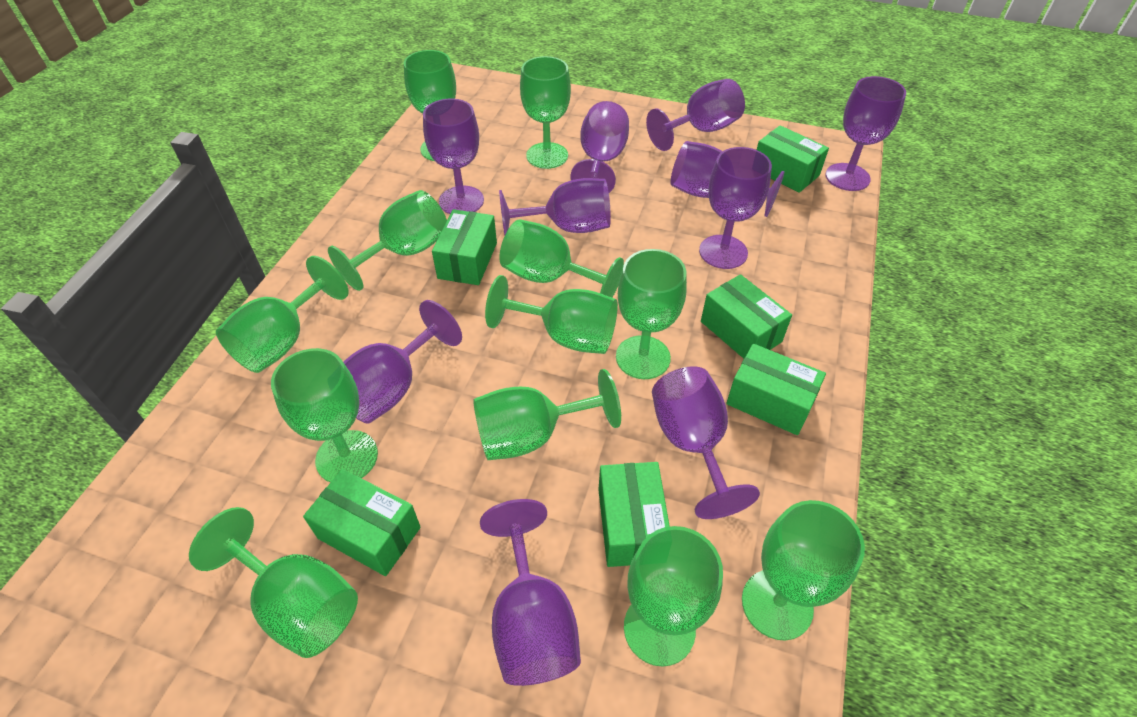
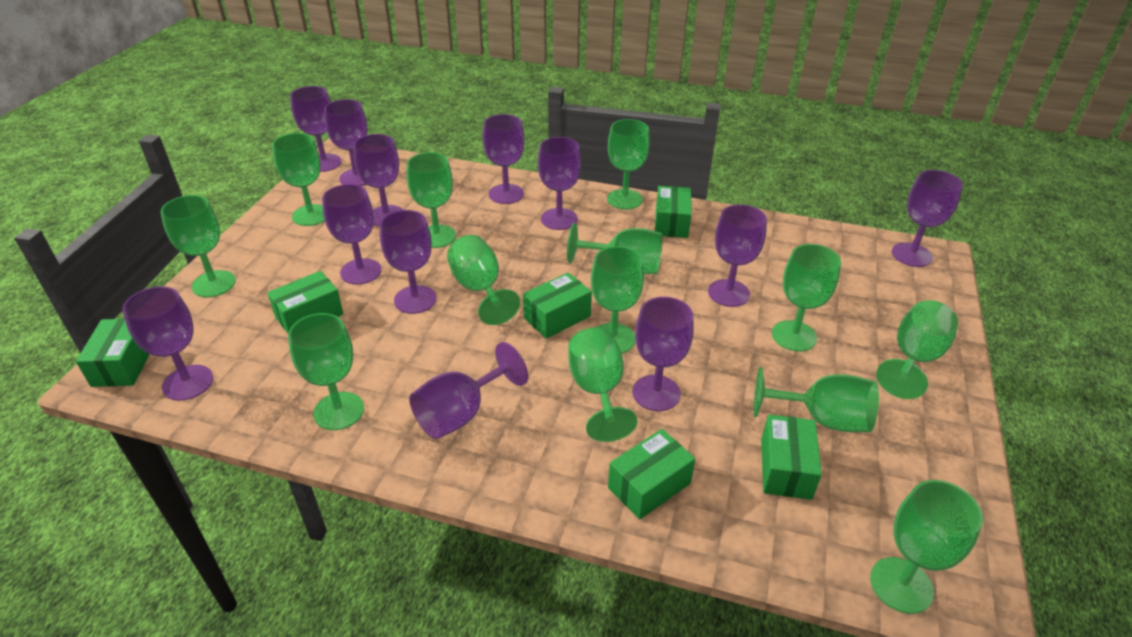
green goblet: [189,507,358,658] [216,256,349,373] [271,348,378,483] [328,190,447,291] [404,50,456,161] [473,369,621,460] [485,275,618,354] [499,219,624,298] [520,56,571,169] [616,249,687,379] [624,526,723,667] [742,500,865,640] = 12 -> [161,195,236,297] [272,133,325,226] [288,313,364,430] [407,152,456,248] [447,235,520,325] [567,223,663,274] [568,327,637,442] [591,246,644,353] [607,119,650,209] [753,367,879,432] [772,244,841,351] [870,480,983,614] [876,300,958,399] = 13
purple goblet: [343,300,462,424] [423,99,484,214] [480,499,581,686] [499,178,611,236] [571,101,629,193] [646,79,745,151] [652,366,760,519] [671,141,784,217] [699,147,772,269] [826,76,906,191] = 10 -> [122,286,213,401] [290,86,342,172] [322,184,382,285] [324,99,367,186] [353,134,403,227] [380,210,437,314] [409,342,528,439] [483,114,524,204] [538,137,581,230] [632,297,694,411] [708,204,767,307] [892,170,963,267] = 12

